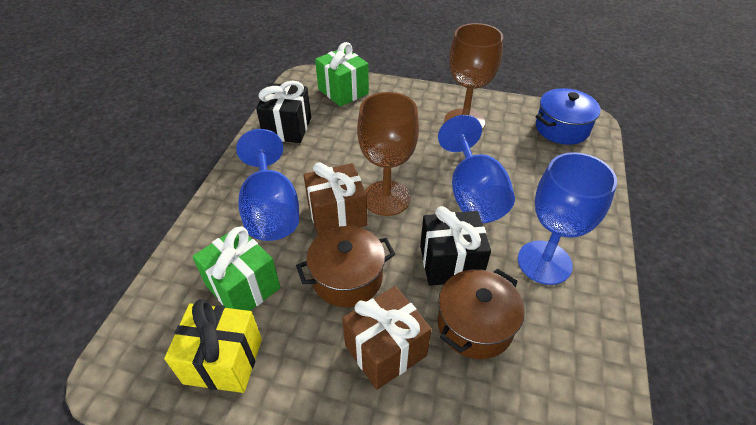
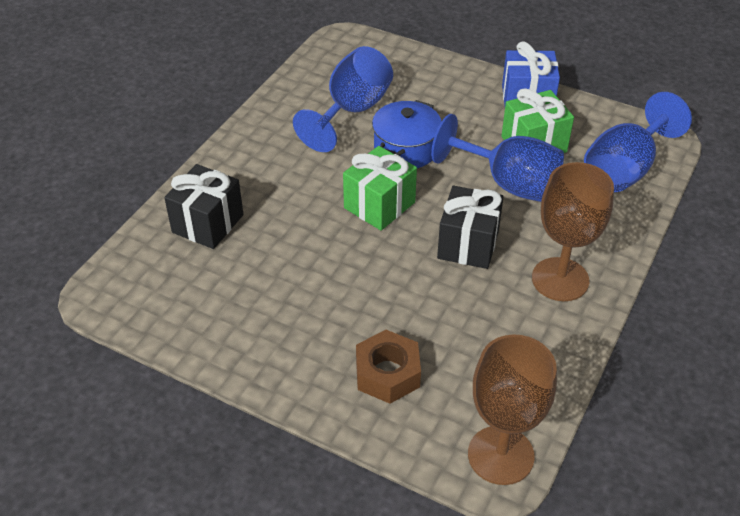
blue gift: none = 0 -> [502,41,560,105] = 1
brown gift: [304,162,367,236] [342,286,432,390] = 2 -> none = 0
brown nut: none = 0 -> [356,330,421,404] = 1
brown pot: [296,226,395,307] [438,269,524,359] = 2 -> none = 0
yellow gift: [164,299,262,393] = 1 -> none = 0

